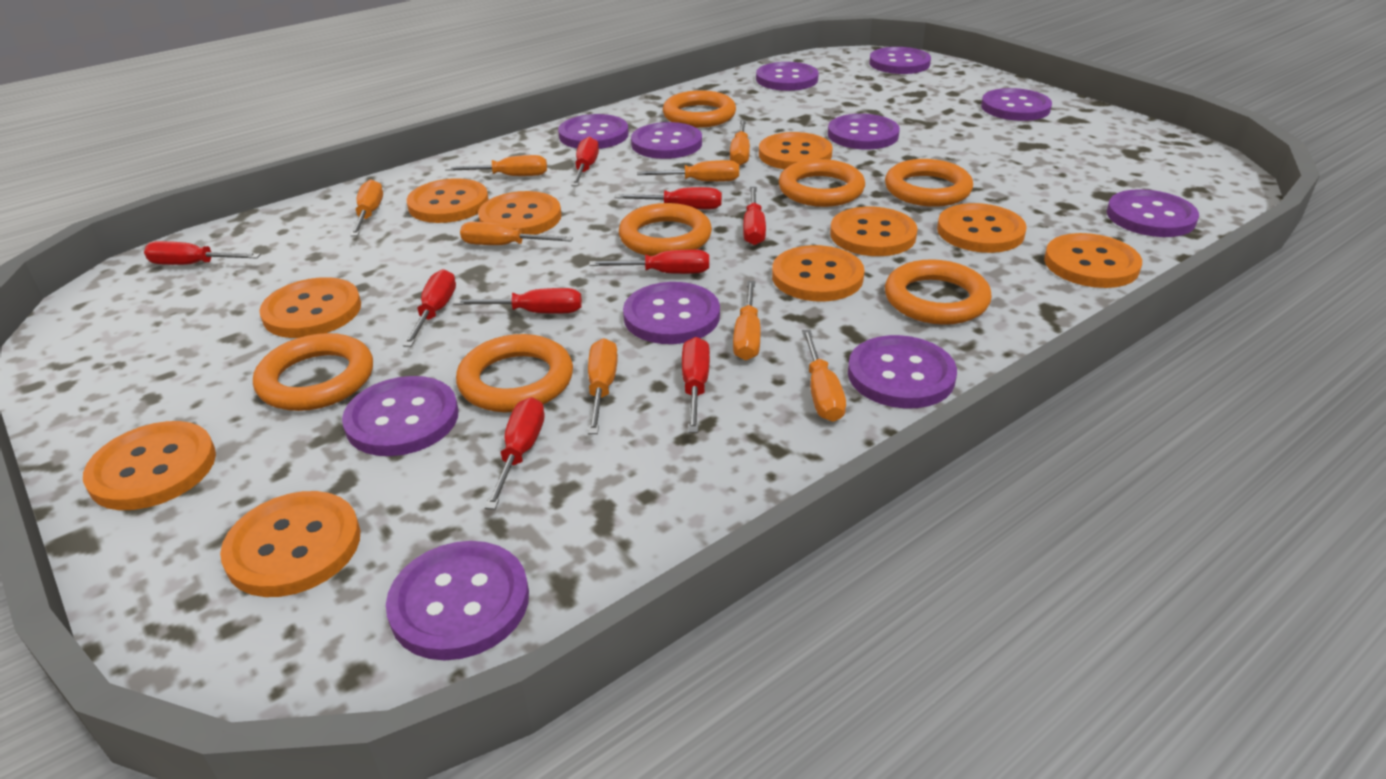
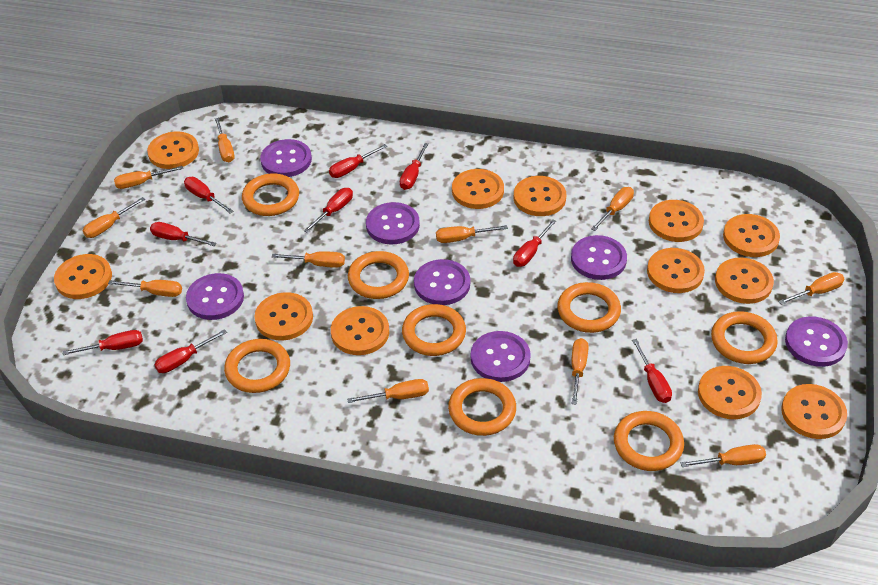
orange button: [83,421,216,510] [220,491,360,597] [259,277,361,338] [407,178,489,223] [478,191,561,235] [759,132,833,170] [772,245,865,301] [830,207,918,256] [937,203,1027,253] [1044,233,1142,288] = 10 -> [54,254,112,299] [147,132,199,169] [255,292,313,340] [331,306,389,355] [452,169,504,209] [514,176,566,216] [647,248,705,293] [649,200,704,242] [698,366,762,419] [715,258,774,304] [723,214,780,257] [781,384,847,439] = 12
orange ring: [253,333,373,411] [456,334,573,412] [619,203,712,256] [663,90,736,128] [779,159,865,207] [885,159,973,207] [885,259,992,325] = 7 -> [224,339,290,393] [242,173,299,216] [348,251,409,299] [402,304,466,356] [448,378,516,436] [557,282,621,333] [614,411,684,471] [711,311,778,364] = 8
orange screwdriver: [350,179,383,237] [445,155,547,176] [460,222,573,245] [588,338,618,434] [637,160,739,182] [730,120,750,166] [733,281,761,360] [802,330,846,422] = 8 -> [83,197,145,238] [108,280,182,297] [114,166,183,189] [215,118,235,162] [271,251,345,268] [347,379,429,403] [436,225,508,243] [571,338,589,405] [591,187,634,231] [681,444,766,467] [778,272,844,305] = 11
purple button: [342,376,459,456] [386,541,529,660] [558,114,629,149] [623,282,720,344] [631,122,702,159] [756,62,819,91] [828,114,900,149] [848,335,957,408] [869,47,931,74] [981,88,1052,121] [1107,189,1199,237] = 11 -> [186,273,244,320] [260,139,312,177] [366,202,420,244] [414,259,470,305] [471,331,531,382] [571,235,627,280] [785,316,848,367] = 7

